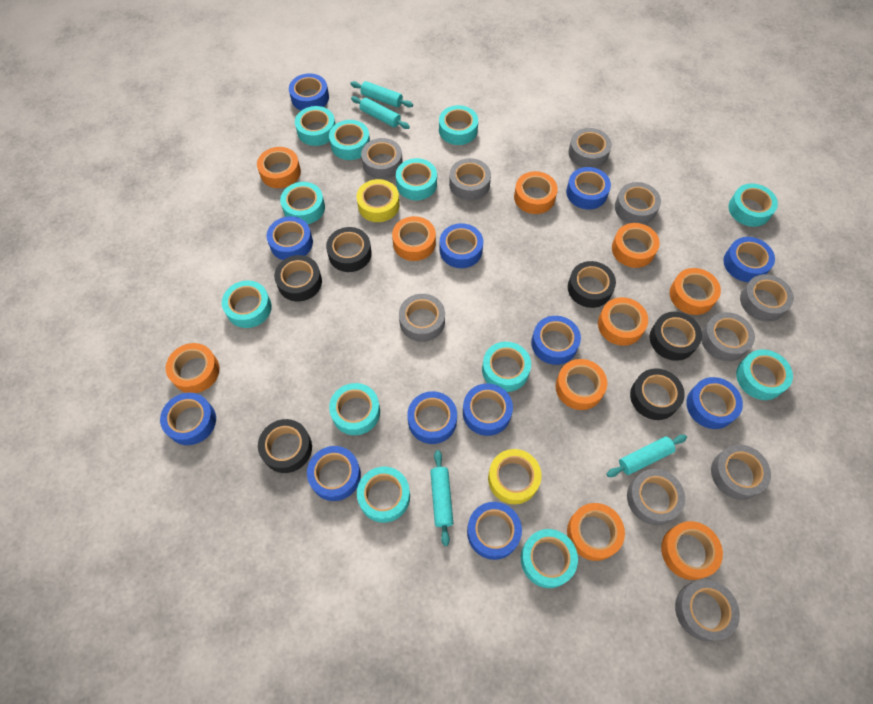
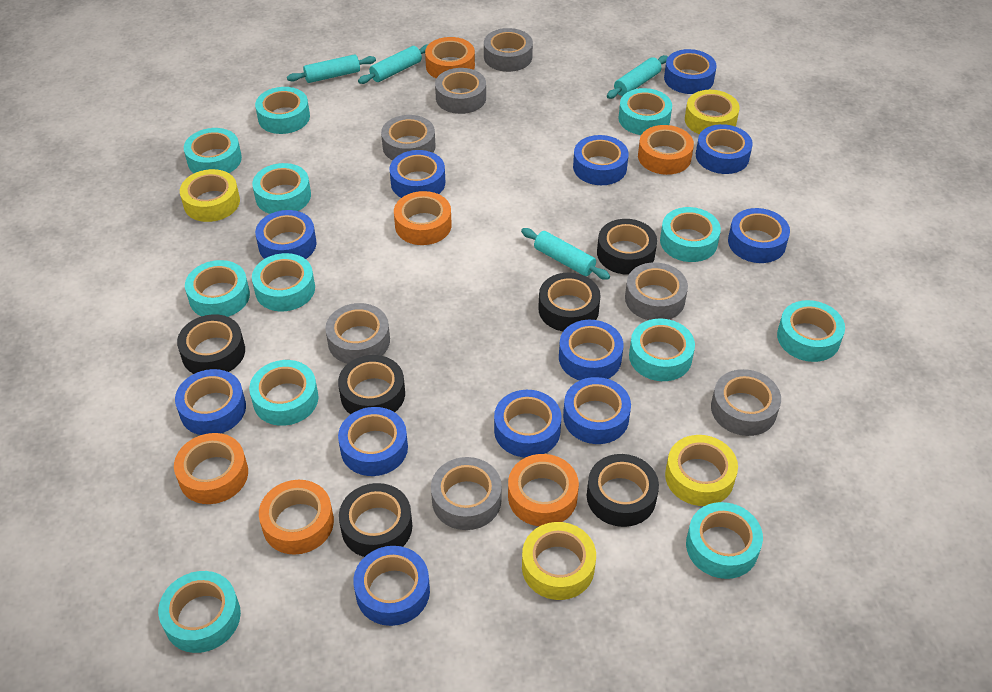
grey tape: [361,138,403,179] [399,294,445,342] [449,158,491,200] [568,128,612,168] [615,182,661,224] [627,469,685,525] [675,580,740,641] [701,312,755,361] [711,445,771,500] [740,274,794,322] = 10 -> [325,303,390,364] [381,115,435,160] [431,457,502,530] [435,68,486,114] [484,28,533,72] [625,262,688,320] [711,369,781,436] = 7
orange tape: [166,343,220,393] [257,147,301,188] [392,216,436,261] [514,171,558,214] [556,359,607,410] [567,503,625,561] [598,297,648,346] [612,223,660,268] [661,521,723,580] [669,268,721,315] = 10 -> [174,433,248,504] [259,480,334,555] [394,191,452,245] [425,37,475,78] [508,454,579,526] [638,125,694,175] = 6
yellow tape: [356,179,399,222] [488,449,542,504] = 2 -> [180,169,240,222] [522,522,596,600] [665,435,738,506] [685,90,740,134] = 4

